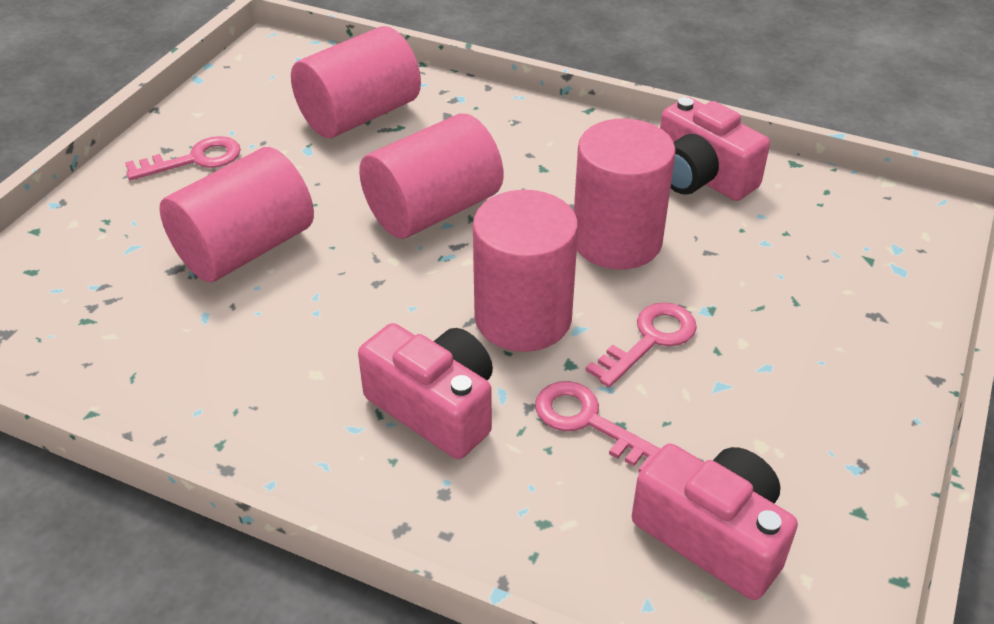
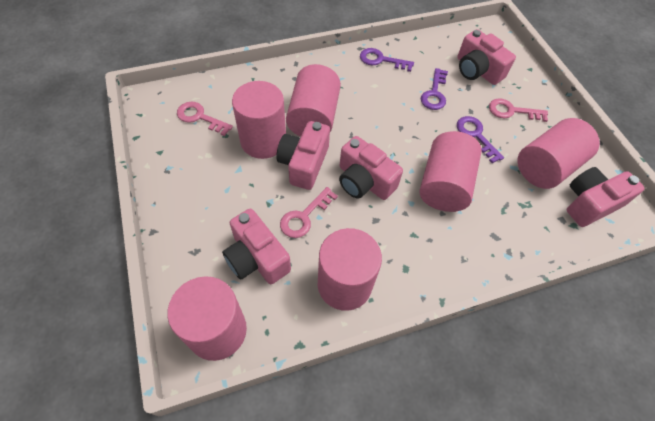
pink camera: [358,323,493,459] [632,444,798,600] [660,97,770,201] = 3 -> [222,209,291,284] [276,121,330,190] [339,136,403,200] [457,29,516,85] [566,167,644,227] = 5
pink cylinder: [159,147,314,282] [291,26,421,138] [359,114,503,239] [473,190,578,352] [574,119,676,269] = 5 -> [167,276,247,361] [232,81,286,159] [286,64,341,137] [318,228,382,311] [420,131,482,212] [518,118,600,189] = 6
purple key: none = 0 -> [360,48,414,72] [421,68,448,110] [457,116,504,163] = 3

